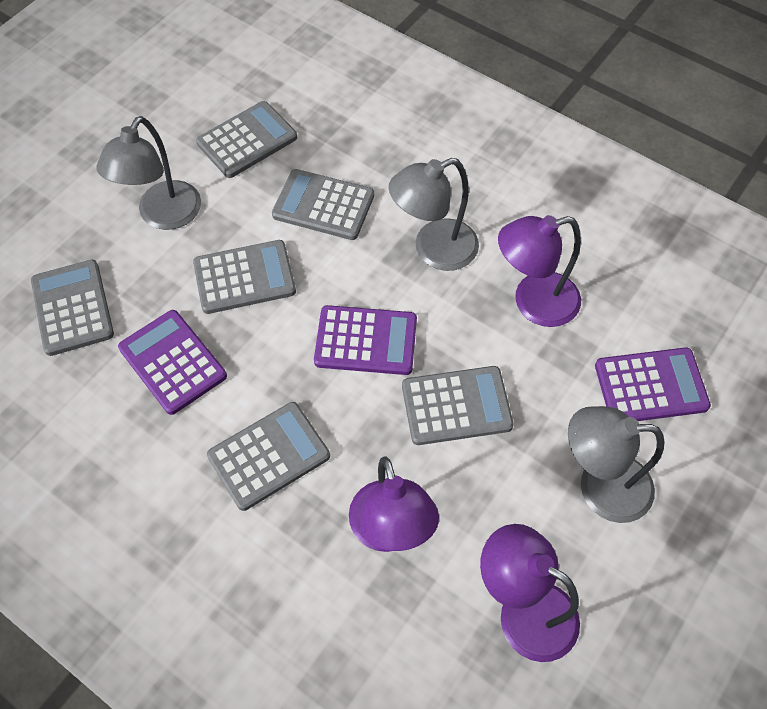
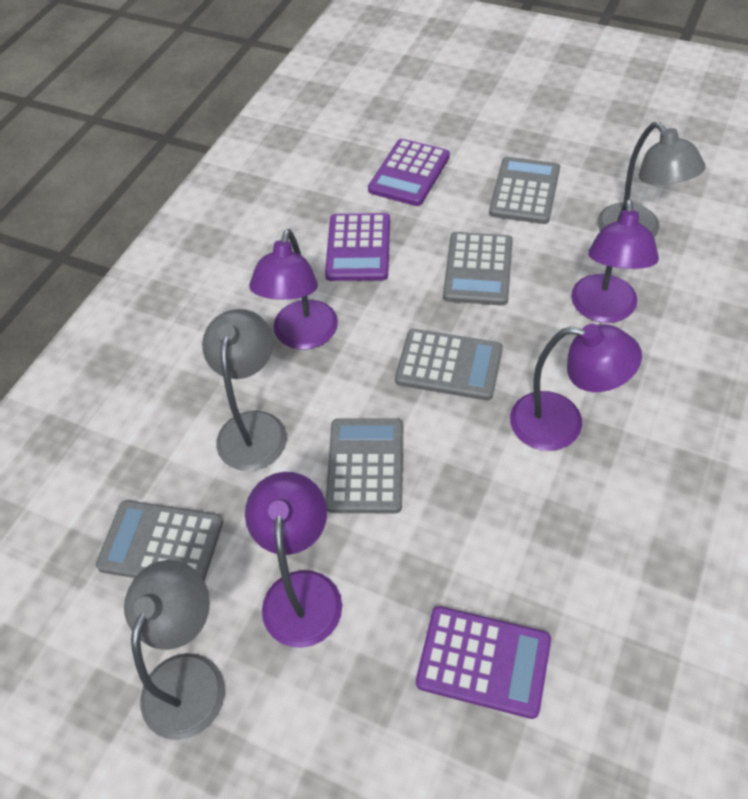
grey calculator: [31,260,114,356] [193,240,296,314] [196,101,297,178] [207,402,330,511] [272,169,374,240] [402,366,514,445] = 6 -> [96,500,223,581] [326,418,403,513] [395,329,503,400] [443,232,513,306] [489,157,560,224] = 5
purple lamp: [349,456,439,552] [480,524,580,662] [498,215,581,327] = 3 -> [245,472,342,648] [249,229,338,350] [510,324,642,451] [571,199,659,323] = 4

